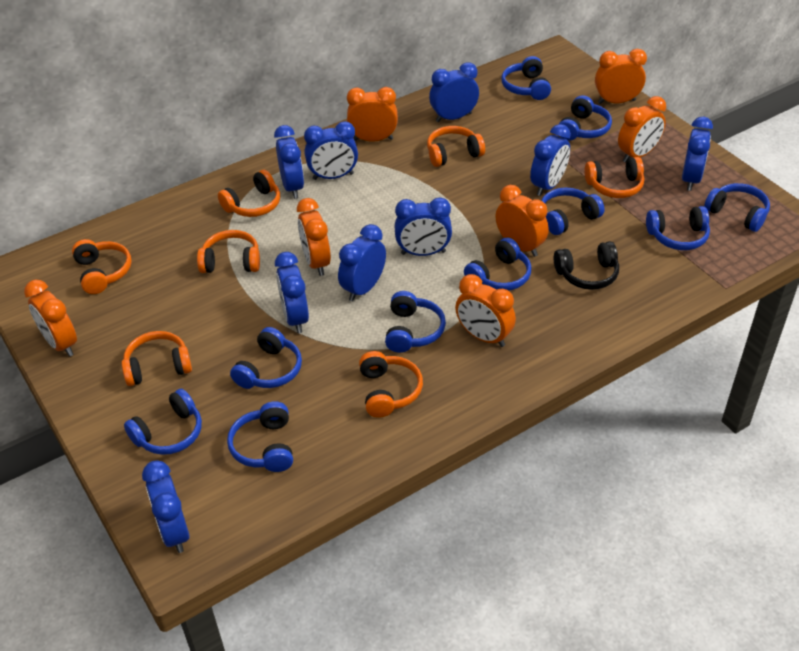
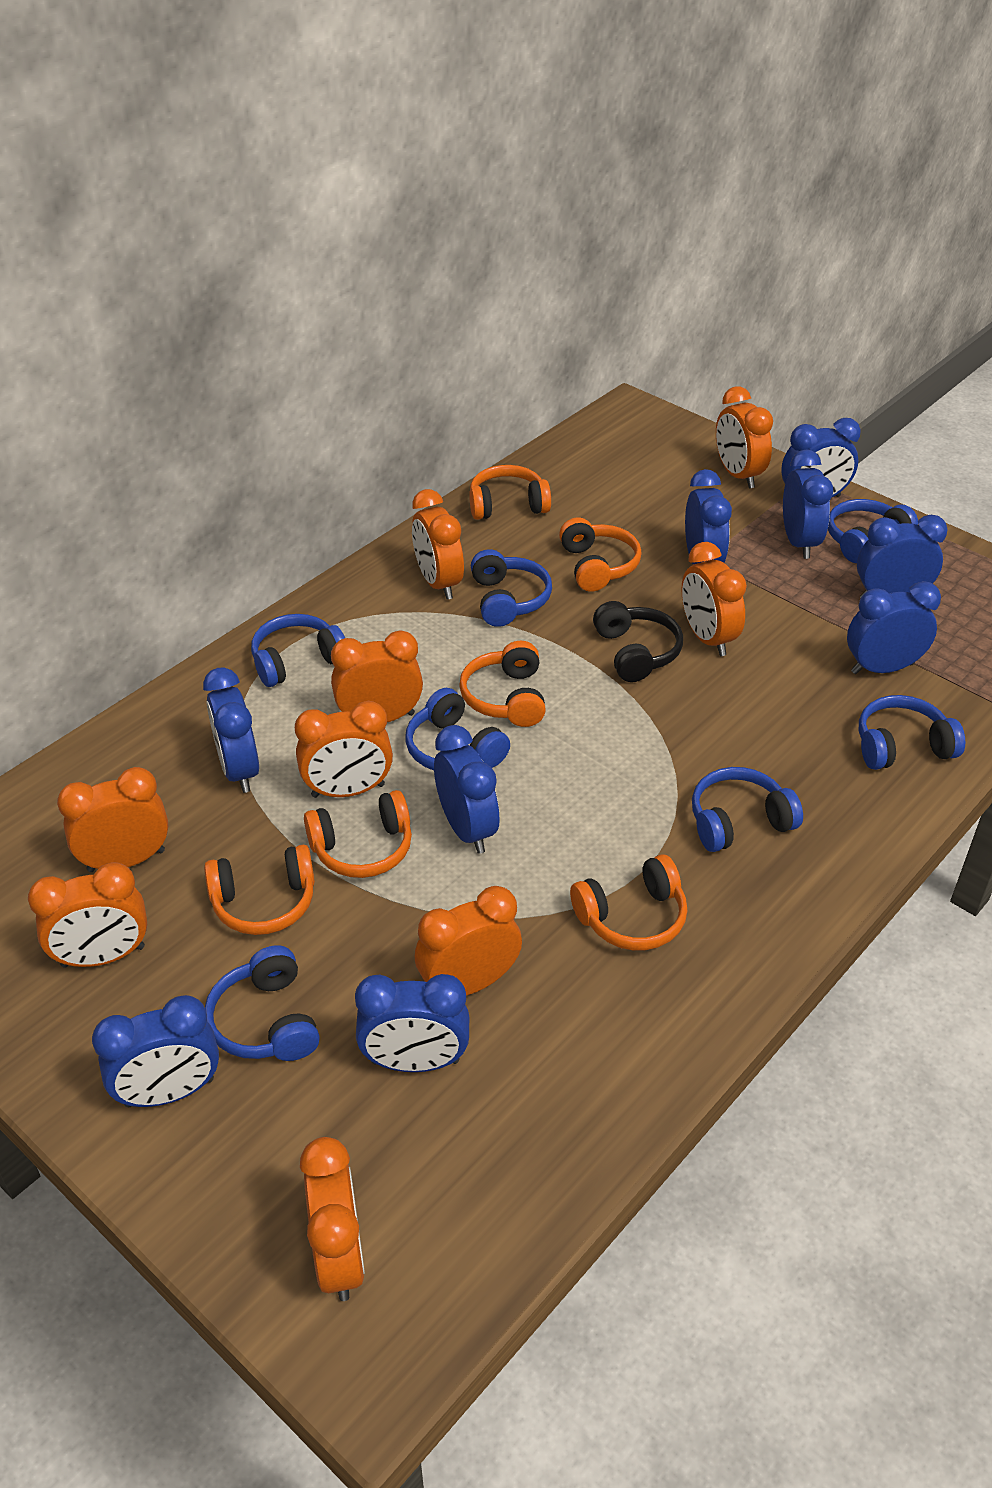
blue headphones: [124,389,202,455] [227,401,293,472] [230,327,302,389] [385,291,446,353] [464,237,531,291] [501,56,551,100] [541,188,605,235] [559,95,612,141] [646,206,710,250] [704,183,770,232] = 10 -> [205,945,320,1061] [251,614,345,687] [405,688,510,770] [471,549,552,627] [692,767,803,852] [828,499,918,563] [859,695,965,770] = 7
orange clock: [24,280,77,357] [297,198,331,276] [347,87,398,142] [455,274,516,347] [496,185,549,257] [595,49,647,104] [618,96,666,162] = 7 -> [28,862,147,968] [57,767,168,872] [295,701,393,798] [300,1137,365,1301] [331,630,423,722] [412,489,464,600] [415,886,522,996] [681,542,747,656] [716,386,773,489] = 9
orange headphones: [72,239,132,294] [121,331,192,386] [197,230,260,273] [218,170,280,217] [359,351,423,418] [427,126,485,167] [585,157,644,198] = 7 -> [204,844,315,935] [304,790,412,878] [459,641,546,727] [469,465,551,520] [559,517,642,592] [570,854,687,950] = 6

